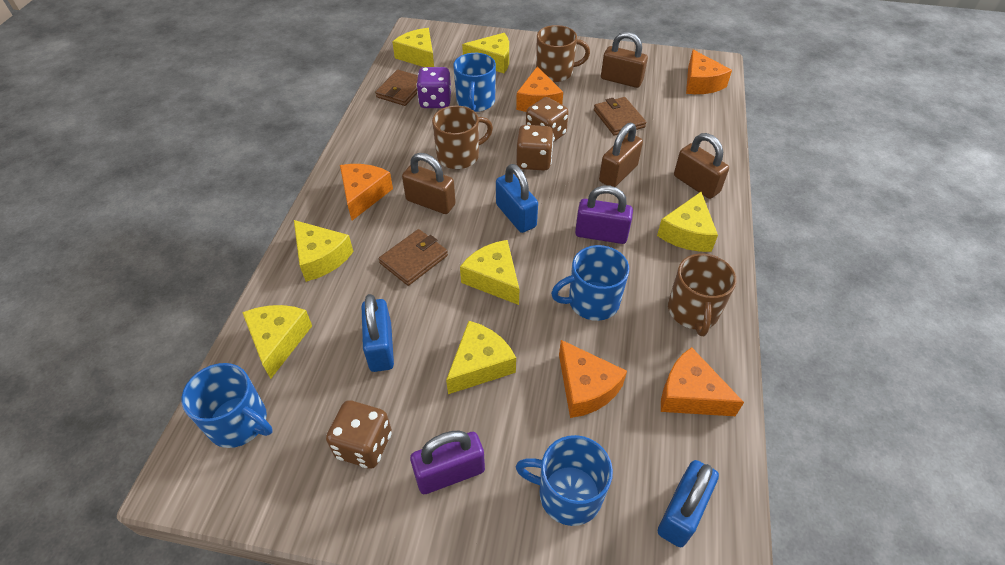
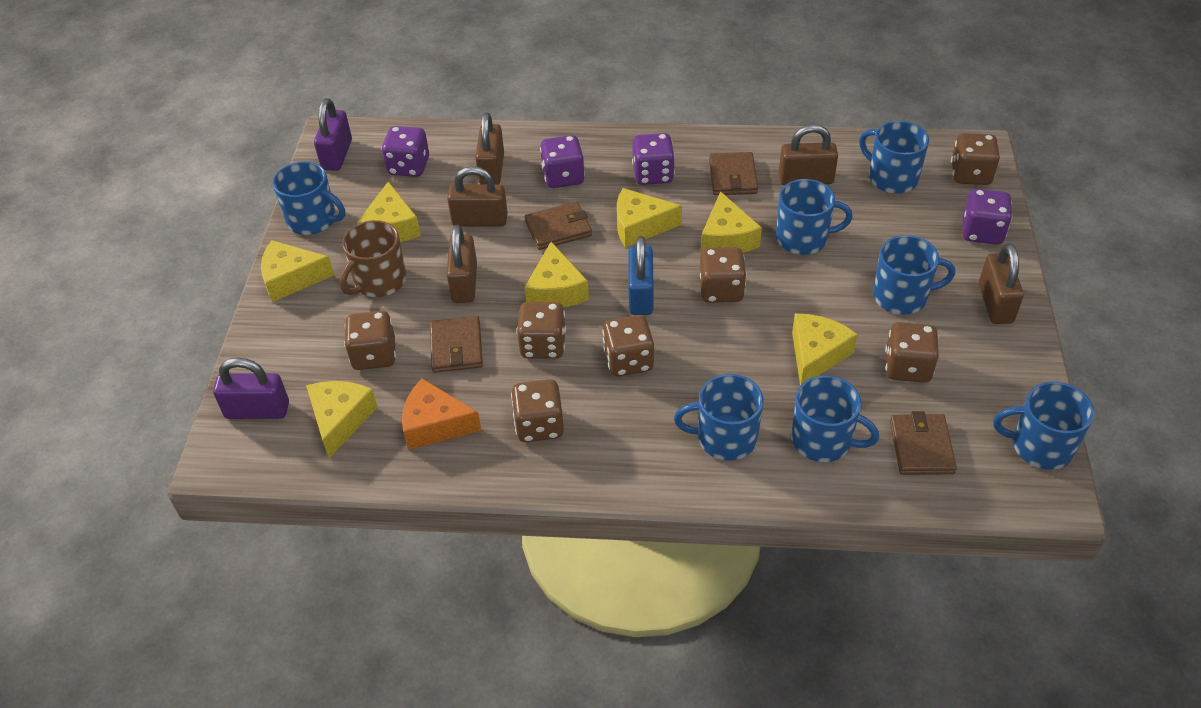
blue mug: [181,363,273,448] [453,53,496,112] [516,435,613,526] [551,245,629,321] = 4 -> [273,162,345,235] [674,374,764,461] [776,179,853,255] [791,375,879,462] [859,121,929,194] [873,235,955,314] [993,382,1094,470] = 7
blue padlock: [362,294,394,372] [496,164,538,233] [658,460,719,547] = 3 -> [628,236,653,315] = 1
brown dice: [326,400,392,469] [516,125,554,171] [526,97,569,142] = 3 -> [344,311,396,370] [511,379,564,442] [516,302,566,359] [602,315,654,376] [699,247,747,303] [885,322,939,383] [951,133,1000,185] = 7
brown mug: [432,105,493,169] [536,25,590,82] [668,254,736,336] = 3 -> [340,220,406,297] = 1
brown padlock: [402,153,456,214] [599,123,643,187] [601,32,648,88] [674,133,729,199] = 4 -> [447,166,508,227] [447,225,477,303] [475,113,504,184] [779,124,838,185] [979,243,1024,324] = 5
brown wallet: [375,70,418,106] [379,229,448,286] [594,97,646,136] = 3 -> [430,316,483,373] [525,202,592,250] [709,152,758,195] [890,411,957,475] = 4
orange cheese: [340,164,393,220] [516,66,563,112] [559,340,627,418] [661,347,744,416] [686,50,732,94] = 5 -> [402,379,481,450] = 1
purple dice: [416,67,451,108] = 1 -> [382,126,429,177] [540,135,585,188] [632,133,675,185] [963,189,1012,245] = 4

